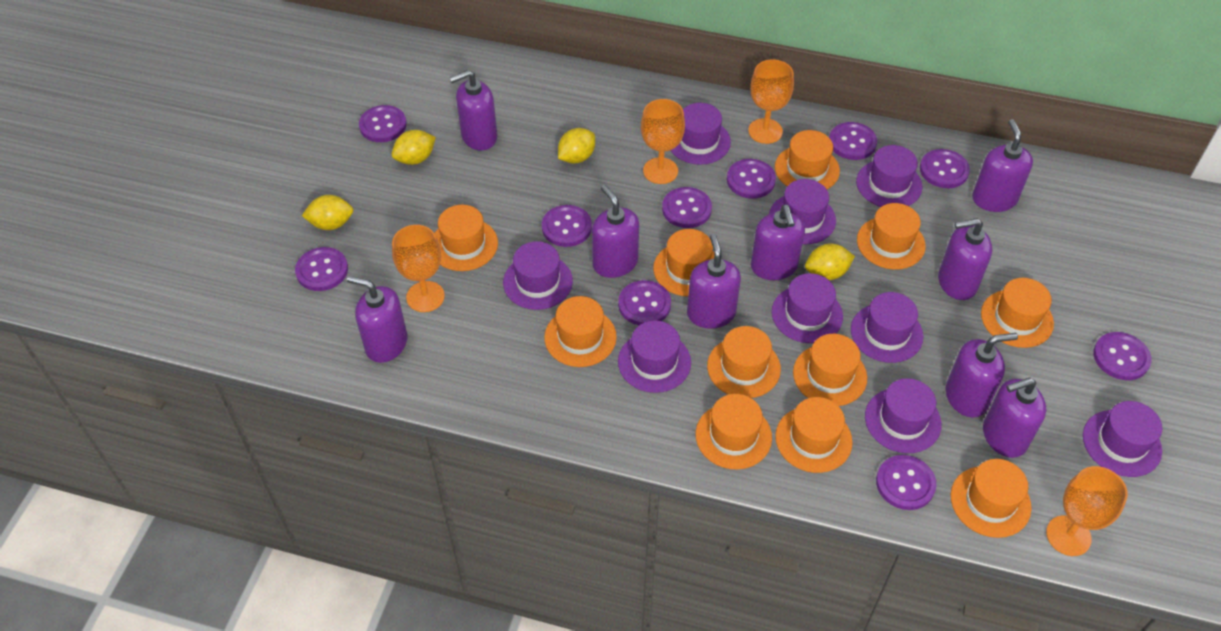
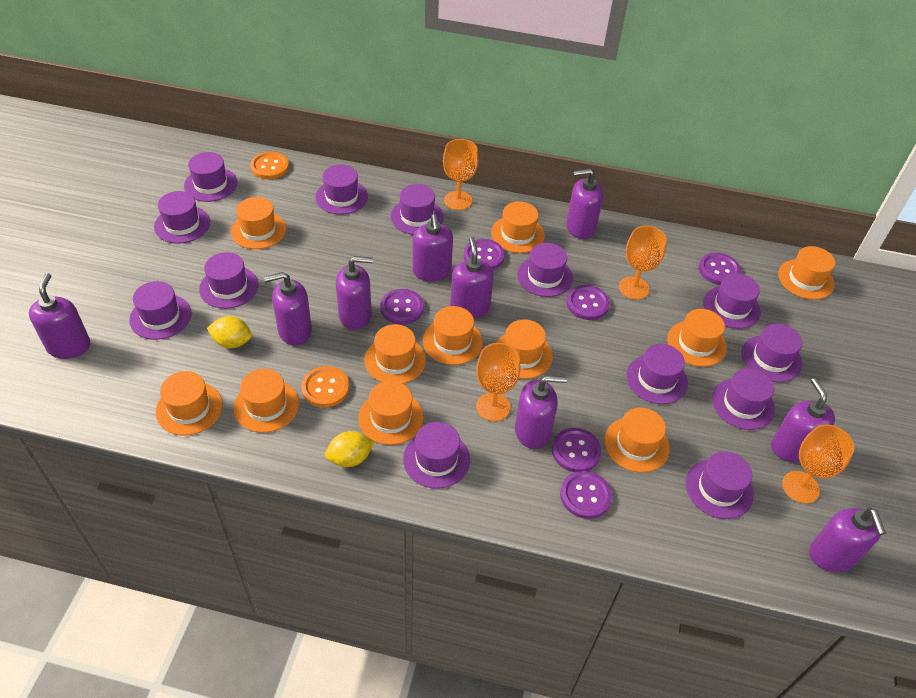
orange button: none = 0 -> [250,152,289,179] [301,366,349,407] = 2
purple button: [295,247,348,291] [359,105,407,142] [542,205,592,247] [618,280,671,325] [662,187,712,228] [727,159,776,199] [829,122,877,160] [876,455,936,510] [920,149,970,188] [1093,332,1151,380] = 10 -> [380,289,424,325] [464,239,505,270] [552,428,602,472] [560,471,612,519] [566,285,610,320] [699,253,741,285] = 6
purple hat: [503,241,573,310] [618,320,691,393] [670,103,731,165] [769,179,836,244] [772,273,843,343] [851,292,923,363] [856,145,923,207] [865,378,941,453] [1083,401,1162,477] = 9 -> [129,281,191,340] [154,191,210,244] [184,152,237,202] [199,252,258,309] [315,165,368,215] [391,184,444,235] [403,422,470,489] [517,243,573,297] [626,344,688,404] [685,451,754,519] [703,273,761,329] [712,368,775,430] [742,324,802,382] = 13
yellow lemon: [302,195,354,230] [392,130,436,165] [558,128,595,164] [805,243,855,280] = 4 -> [207,316,252,348] [325,431,375,467] = 2

